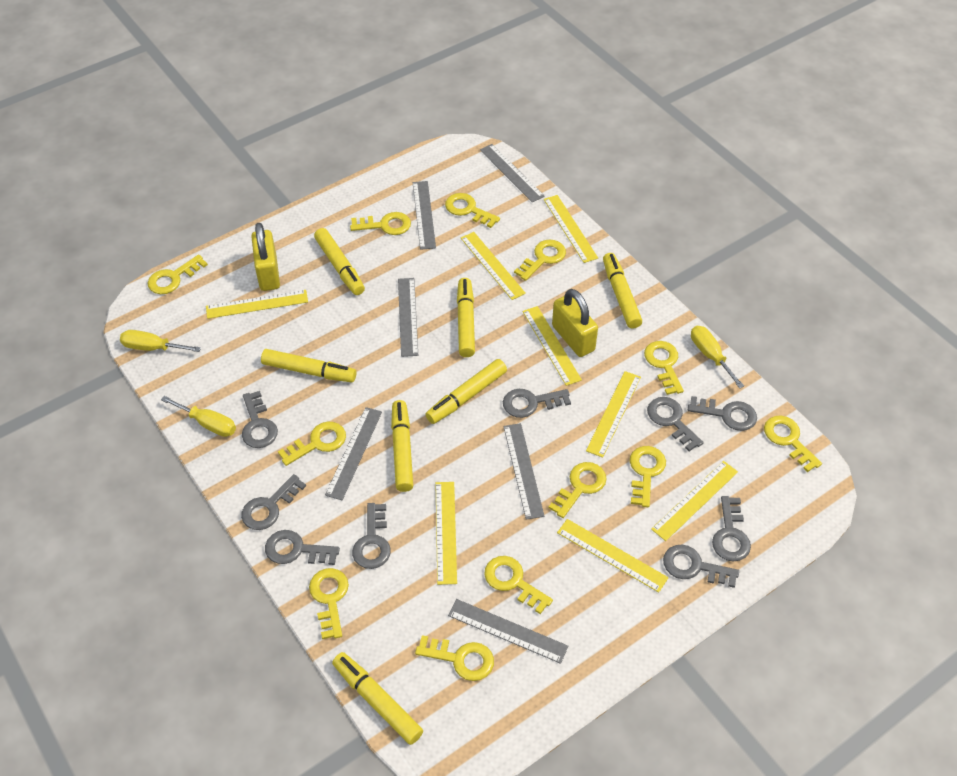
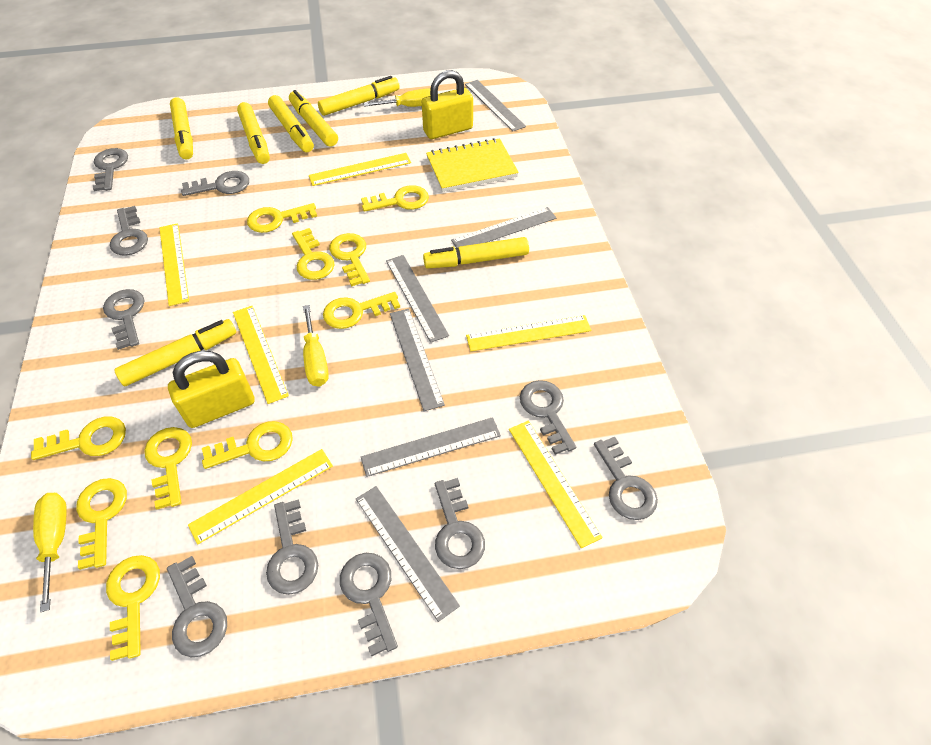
grey key: [241,474,306,530] [242,391,278,448] [265,530,340,565] [352,503,391,569] [503,389,571,418] [647,397,703,451] [663,545,739,588] [688,396,757,431] [712,496,751,562] = 9 -> [93,148,128,191] [103,289,144,350] [110,206,148,256] [167,556,227,657] [181,171,249,196] [266,499,318,595] [340,553,398,657] [435,478,485,569] [520,380,576,455] [594,437,658,520] = 10
yellow key: [148,254,208,294] [278,422,346,466] [309,568,349,639] [350,212,411,235] [415,635,494,681] [445,193,500,228] [484,556,553,614] [514,240,566,281] [549,462,607,518] [630,446,666,507] [644,341,684,395] [764,416,822,472] = 12 -> [31,417,126,460] [76,478,127,570] [106,555,160,661] [144,427,192,509] [202,421,293,469] [247,203,317,233] [292,228,335,280] [323,292,400,329] [329,233,370,286] [361,185,429,212] = 10
yellow notebook: none = 0 -> [426,138,519,192] = 1
yellow ruler: [206,290,308,319] [435,482,457,585] [461,232,526,300] [522,306,582,386] [544,195,598,263] [557,519,668,592] [586,371,641,458] [651,461,738,541] = 8 -> [159,223,189,306] [188,449,333,544] [233,306,289,404] [309,153,411,186] [466,315,591,351] [509,421,603,548] = 6

